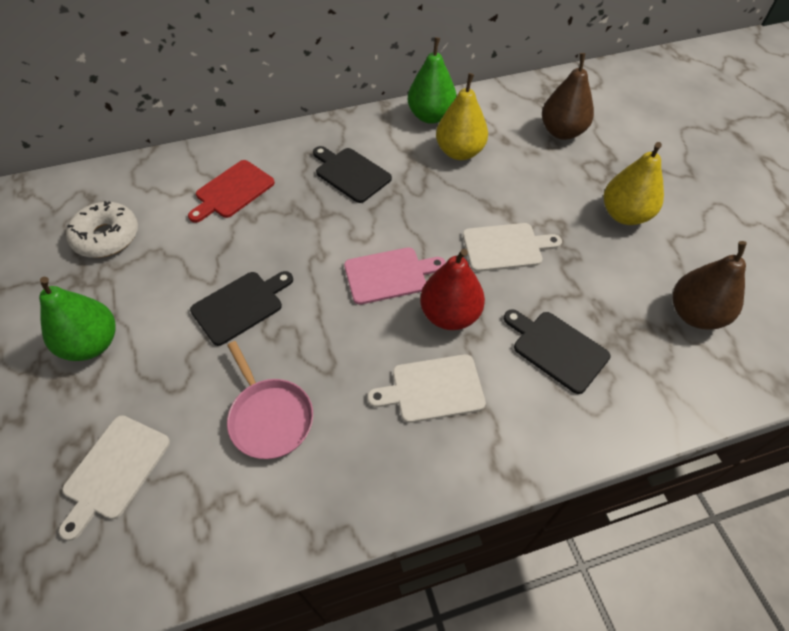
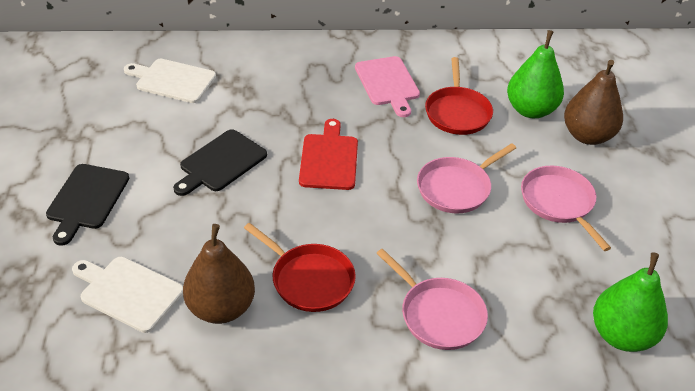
black cutting board: [190,271,293,346] [313,146,392,203] [504,309,611,394] = 3 -> [46,164,129,246] [173,129,267,196] = 2
pink pan: [227,341,313,459] = 1 -> [376,248,488,350] [417,143,516,213] [521,166,611,251] = 3
red pan: none = 0 -> [244,223,356,312] [425,57,493,135] = 2
red pear: [420,249,485,330] = 1 -> none = 0
white cutting board: [59,415,170,541] [367,354,486,423] [463,223,562,272] = 3 -> [72,257,183,333] [124,59,216,103] = 2
white donut: [66,201,138,258] = 1 -> none = 0
yellow pear: [436,73,488,160] [604,142,664,225] = 2 -> none = 0

